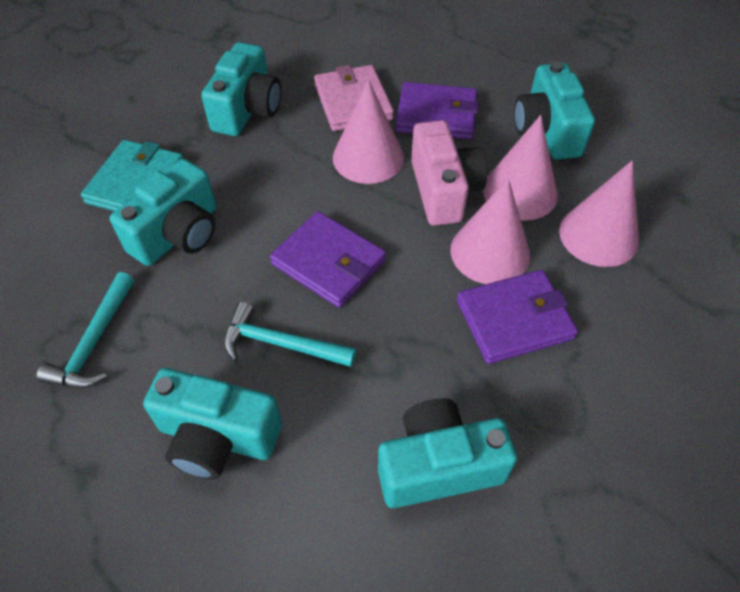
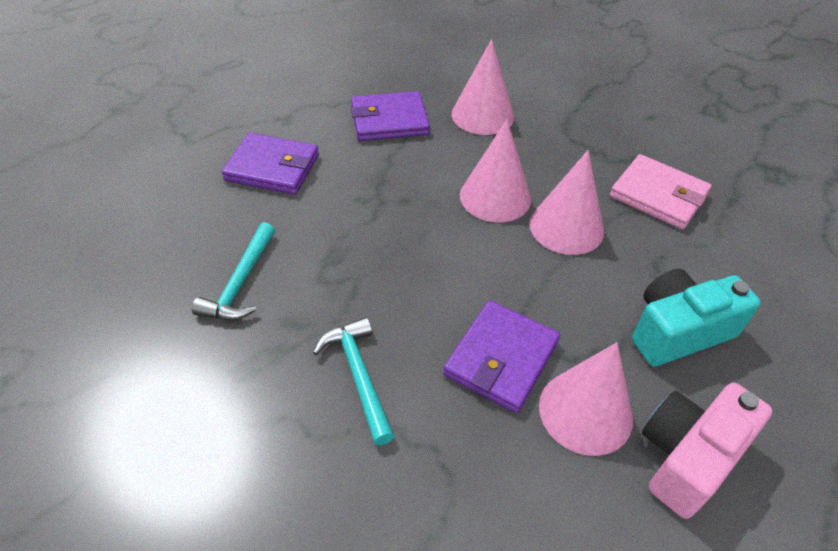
turquoise camera: [110,159,216,266] [143,368,282,480] [201,42,281,136] [378,398,517,508] [514,61,595,160] = 5 -> [632,269,761,367] = 1
turquoise wallet: [81,140,183,211] = 1 -> none = 0

